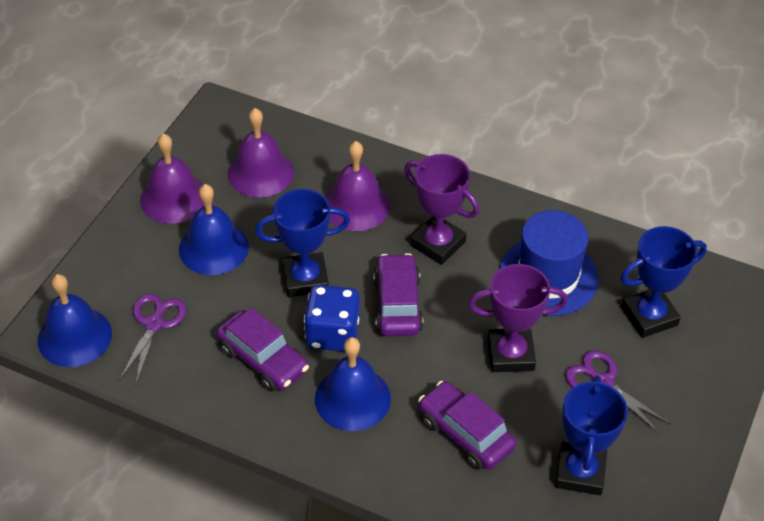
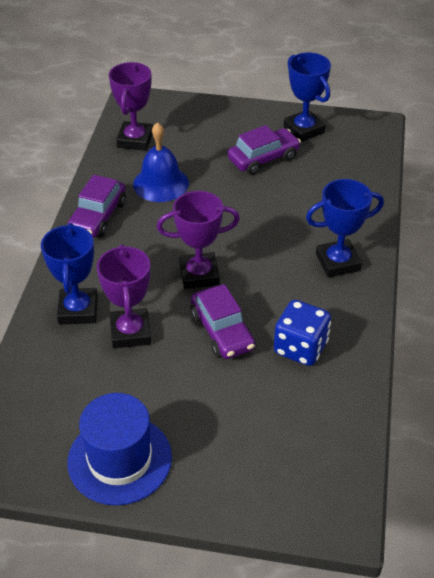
blue bell: [38,274,112,367] [179,184,249,275] [315,337,391,431] = 3 -> [133,122,189,202] = 1
purple bell: [140,133,204,224] [227,108,294,198] [325,141,390,231] = 3 -> none = 0
purple scissors: [119,293,187,384] [565,350,671,434] = 2 -> none = 0
purple trophy: [404,154,479,265] [468,264,568,372] = 2 -> [97,244,151,348] [109,62,153,151] [157,191,240,289] = 3

